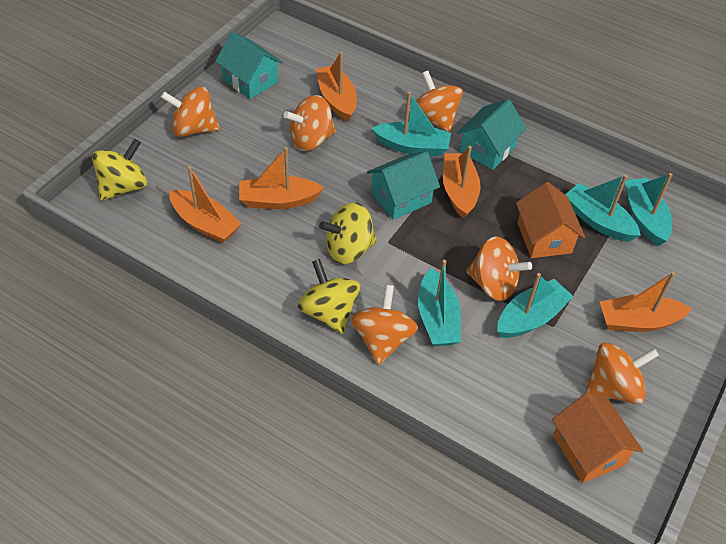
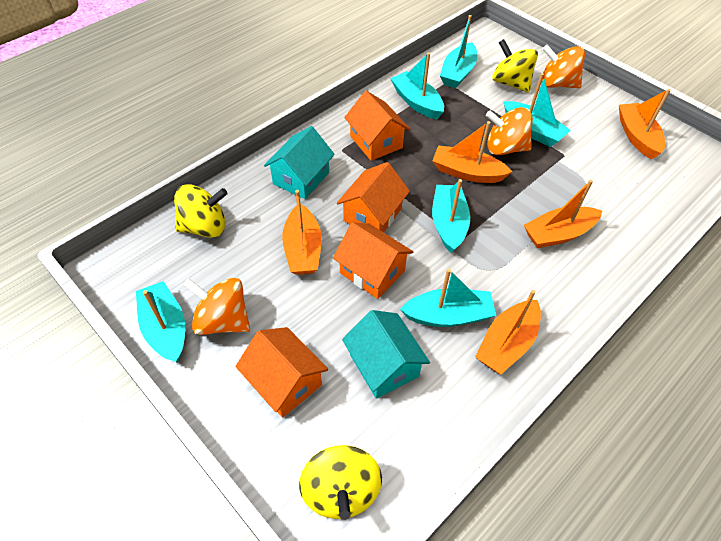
orange house: [516,182,585,258] [552,392,643,483] = 2 -> [236,327,328,418] [333,222,413,299] [337,162,410,232] [344,91,410,161] = 4
orange spinning top: [161,87,220,137] [283,95,336,151] [351,285,418,365] [416,71,463,132] [466,237,532,301] [585,342,659,404] = 6 -> [183,278,250,335] [486,107,533,155] [542,45,585,88] = 3
turquoise boat: [372,92,451,156] [418,260,461,346] [497,273,574,338] [565,174,641,242] [625,173,673,246] = 5 -> [136,281,185,363] [390,52,444,119] [400,268,496,327] [432,179,470,253] [440,15,477,88] [504,73,571,147] = 6
turquoise house: [215,32,283,99] [367,151,440,220] [457,99,527,170] = 3 -> [264,126,335,199] [342,310,430,399] = 2

